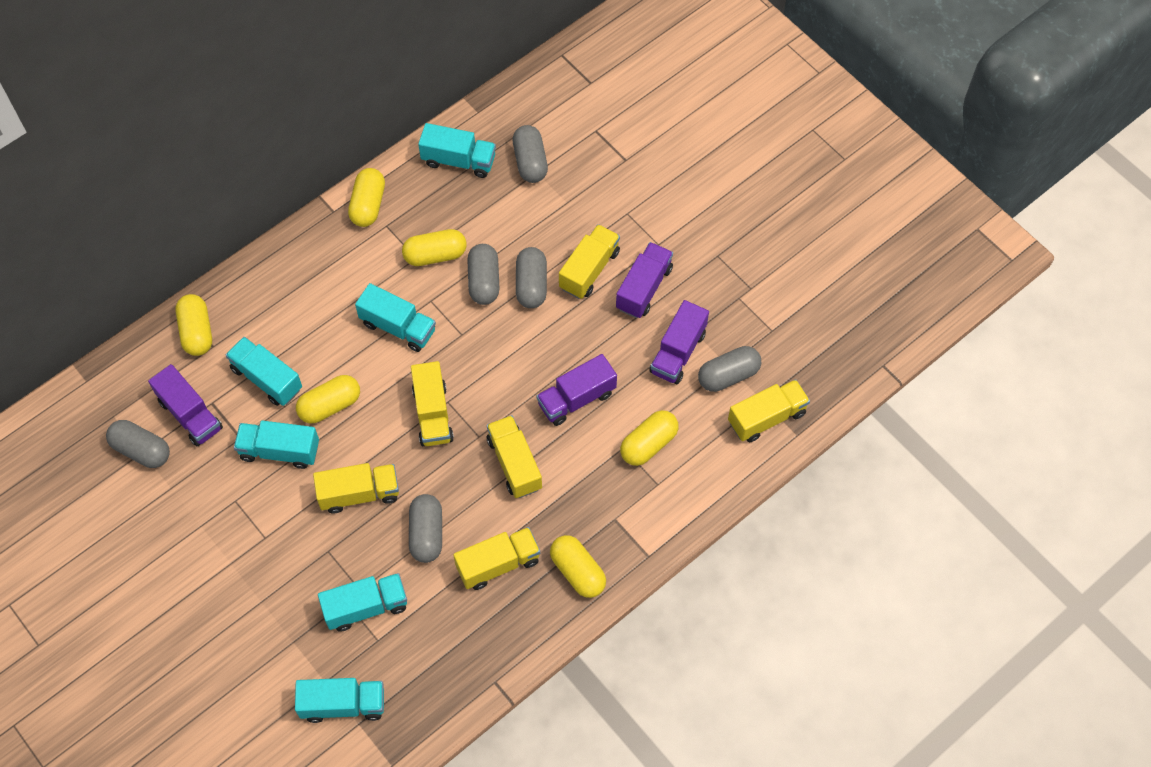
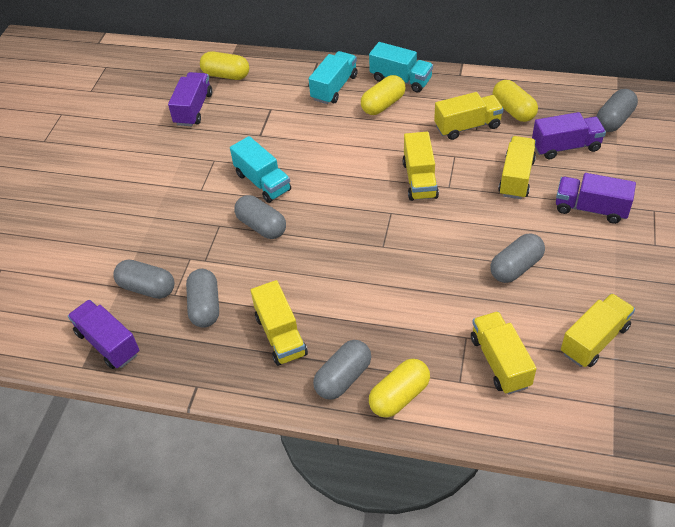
turquoise truck: [226,337,302,406] [234,420,319,469] [295,678,384,723] [318,573,407,632] [355,283,436,352] [418,123,496,178] = 6 -> [230,136,291,203] [309,51,358,104] [369,42,433,93] = 3
yellow capsule: [175,294,212,356] [296,375,360,423] [348,168,385,227] [402,229,467,266] [550,535,606,598] [620,410,678,466] = 6 -> [200,51,249,80] [361,75,406,115] [369,359,430,418] [493,80,538,122] = 4

